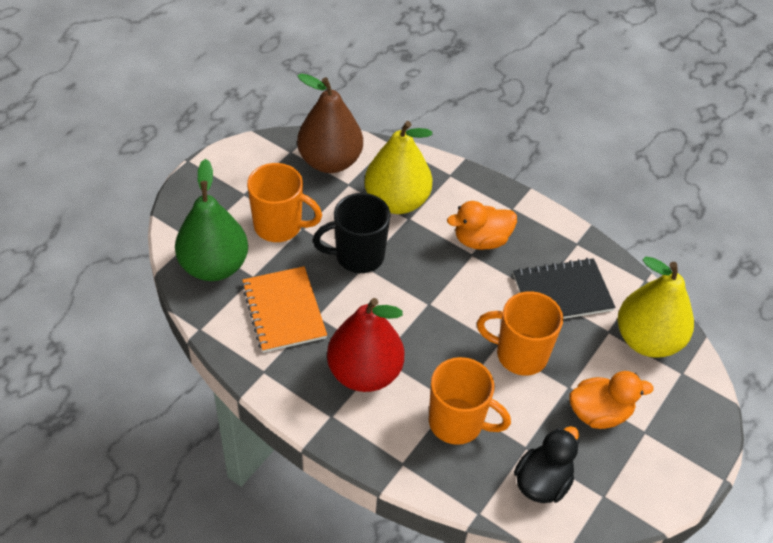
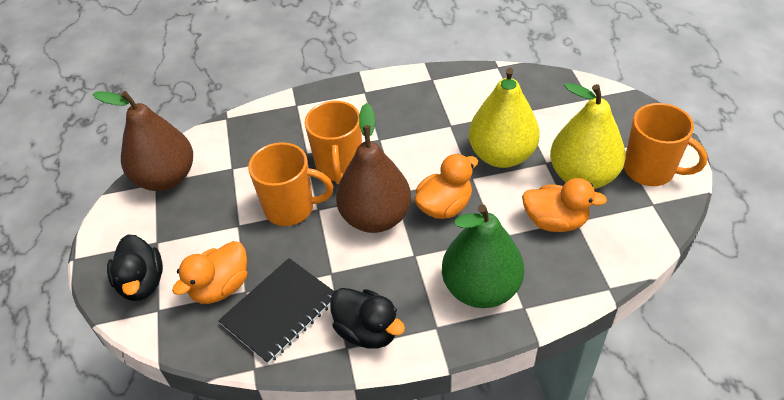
black duck: [514,426,579,503] = 1 -> [107,234,163,301] [330,288,405,349] = 2
black mug: [313,193,390,273] = 1 -> none = 0
brown pear: [297,73,363,173] = 1 -> [93,91,193,191] [336,103,411,233] = 2
orange duck: [447,201,517,250] [569,371,653,429] = 2 -> [172,241,247,304] [415,154,478,219] [522,178,607,232] = 3
orange notebook: [242,266,327,353] = 1 -> none = 0
red pear: [327,298,404,392] = 1 -> none = 0

